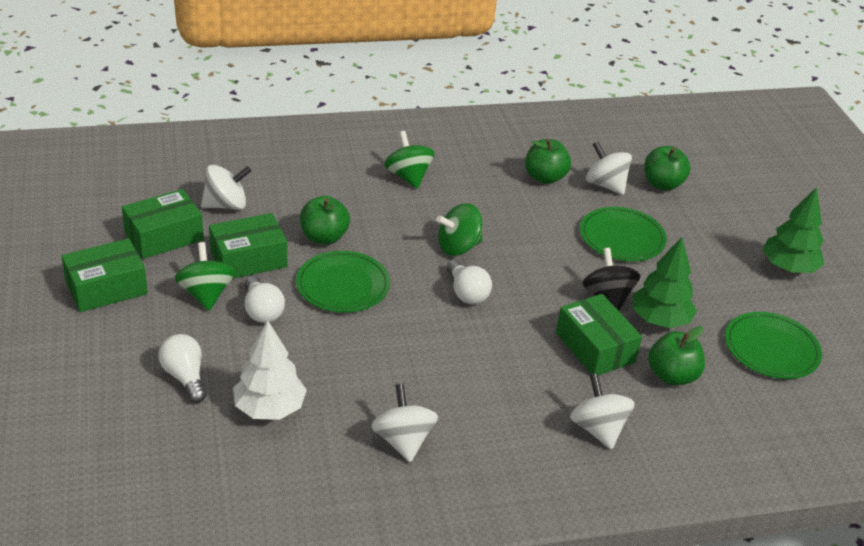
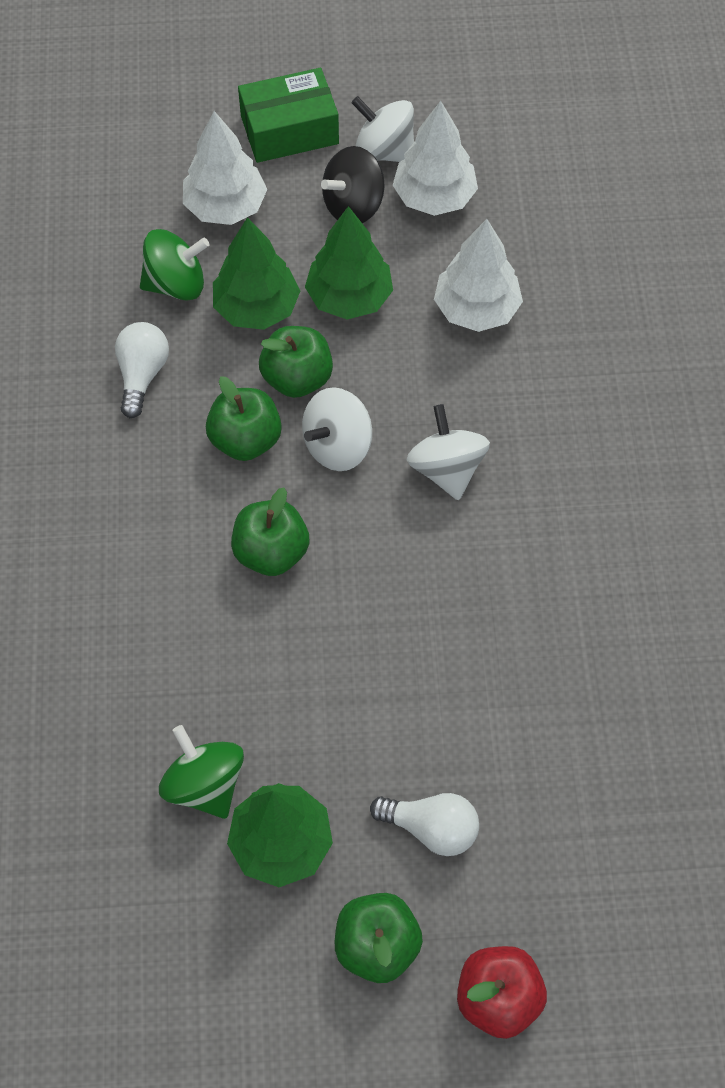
green box: [61,238,148,312] [122,189,204,259] [209,213,287,279] [556,294,642,375] = 4 -> [238,68,339,163] = 1
green plate: [296,251,390,313] [580,207,667,261] [725,312,822,379] = 3 -> none = 0
green spinning top: [175,242,235,311] [384,131,435,189] [436,203,483,256] = 3 -> [140,229,209,301] [159,725,244,819] = 2
green tree: [632,237,697,328] [762,187,824,273] = 2 -> [213,217,300,330] [227,783,333,887] [305,206,393,320] = 3
red apple: none = 0 -> [457,946,547,1039] = 1
white light bulb: [159,334,206,403] [245,276,285,323] [446,260,492,304] = 3 -> [115,322,169,418] [370,793,479,856] = 2
white spinning top: [201,165,251,210] [371,384,438,462] [570,374,635,449] [586,141,632,195] = 4 -> [302,387,372,471] [351,96,414,162] [407,404,490,501] = 3
white tree: [233,321,307,420] = 1 -> [183,111,267,225] [393,101,478,216] [434,219,523,332] = 3

